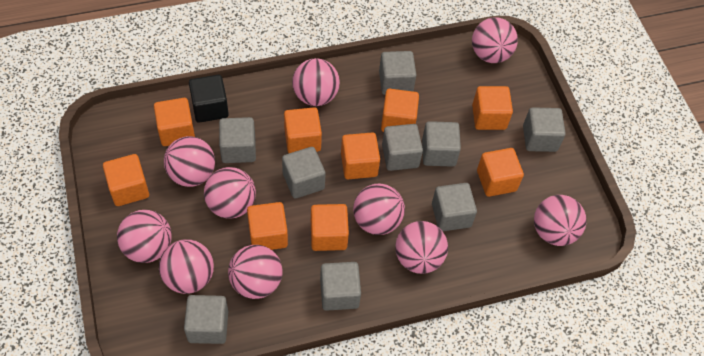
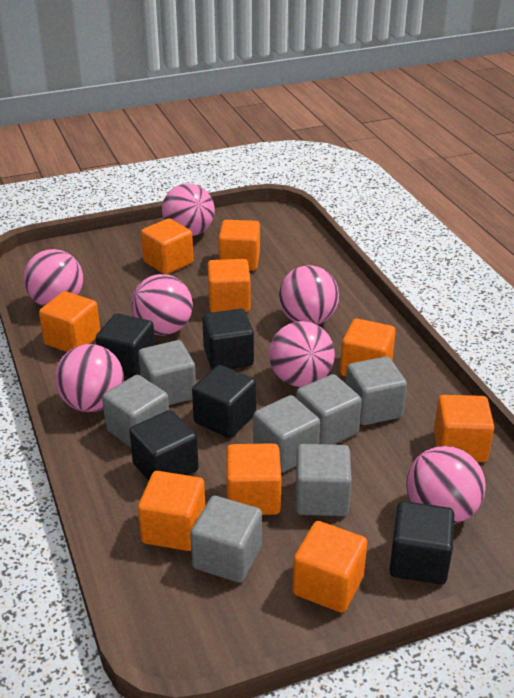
black cube: [189,75,229,123] = 1 -> [96,313,155,377] [129,410,199,481] [192,365,256,438] [202,309,254,369] [389,501,454,584] = 5
grey cube: [184,295,228,344] [219,117,256,163] [282,147,326,199] [320,262,361,311] [379,51,416,95] [382,124,423,171] [422,121,461,167] [432,183,477,231] [523,107,566,152] = 9 -> [102,375,169,447] [138,340,196,405] [190,496,262,583] [253,395,320,473] [296,374,362,445] [296,444,352,516] [346,356,407,425] = 7
pink ball: [117,210,172,263] [159,239,214,294] [164,136,215,187] [204,167,256,219] [228,245,283,299] [292,58,340,106] [353,184,405,235] [395,221,448,274] [472,17,518,63] [534,195,586,246] = 10 -> [23,249,84,306] [55,344,124,412] [131,274,193,335] [162,183,215,236] [269,321,335,387] [279,265,339,325] [406,446,486,524] = 7

